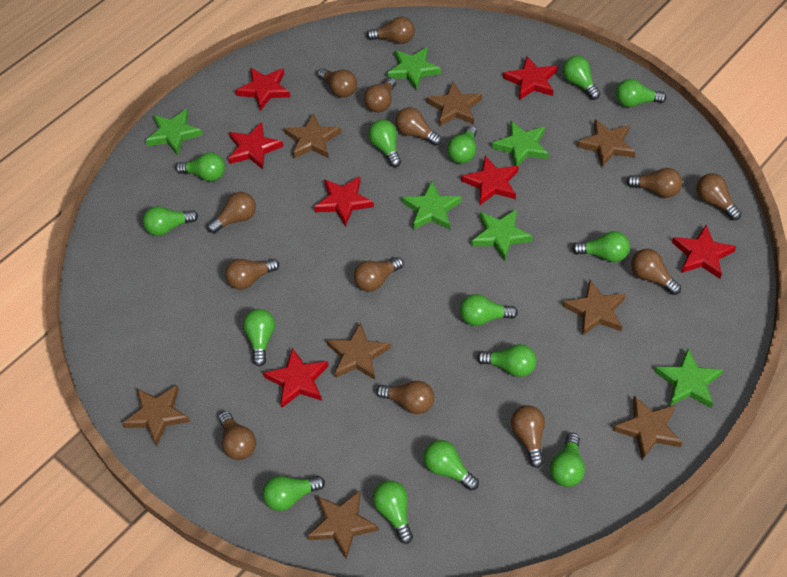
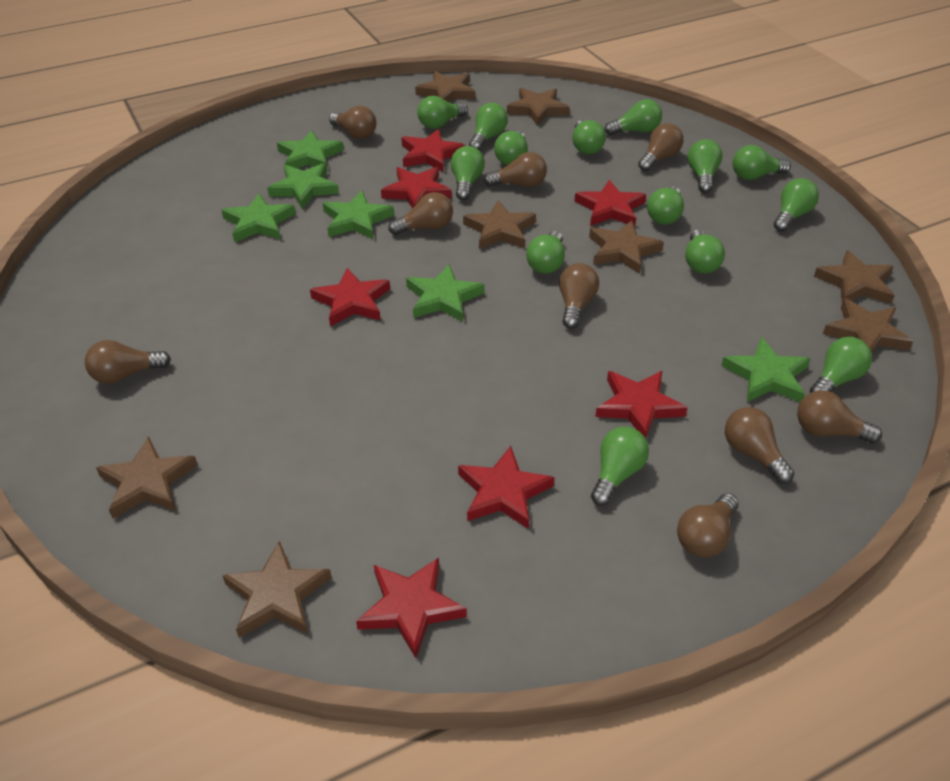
brown light bulb: [207,192,256,233] [219,411,256,460] [225,259,279,289] [318,68,357,97] [354,257,404,292] [364,77,396,112] [367,16,415,44] [376,381,434,414] [395,107,442,146] [511,405,545,468] [626,168,682,198] [631,249,681,295] [696,173,741,220] = 13 -> [85,340,171,384] [329,106,376,139] [388,192,453,235] [483,152,547,187] [559,263,599,329] [638,123,683,171] [677,493,739,557] [725,407,794,484] [797,390,882,444] = 9

